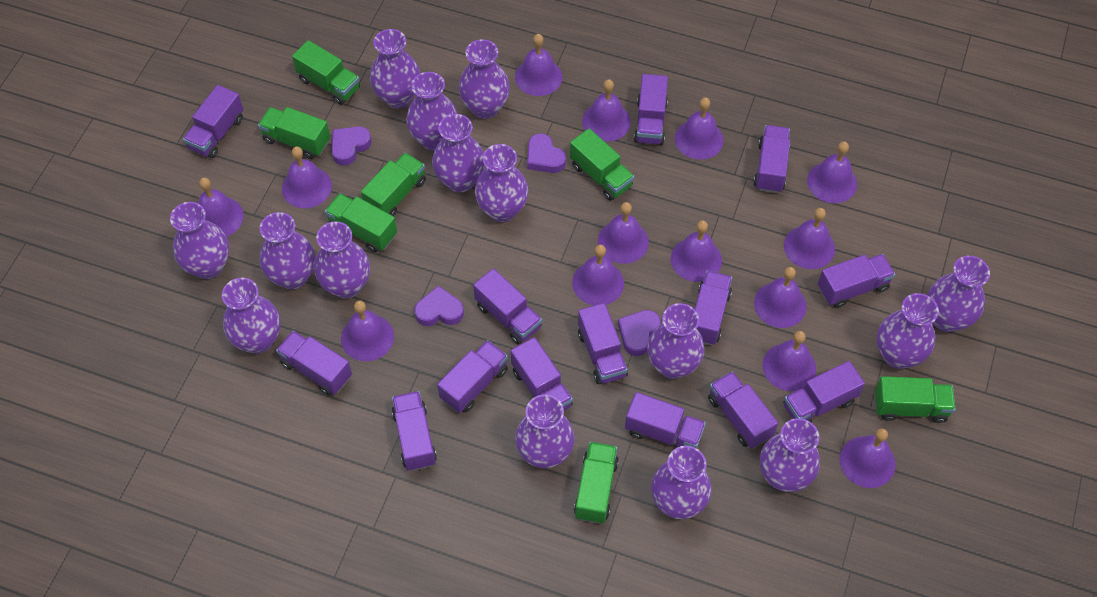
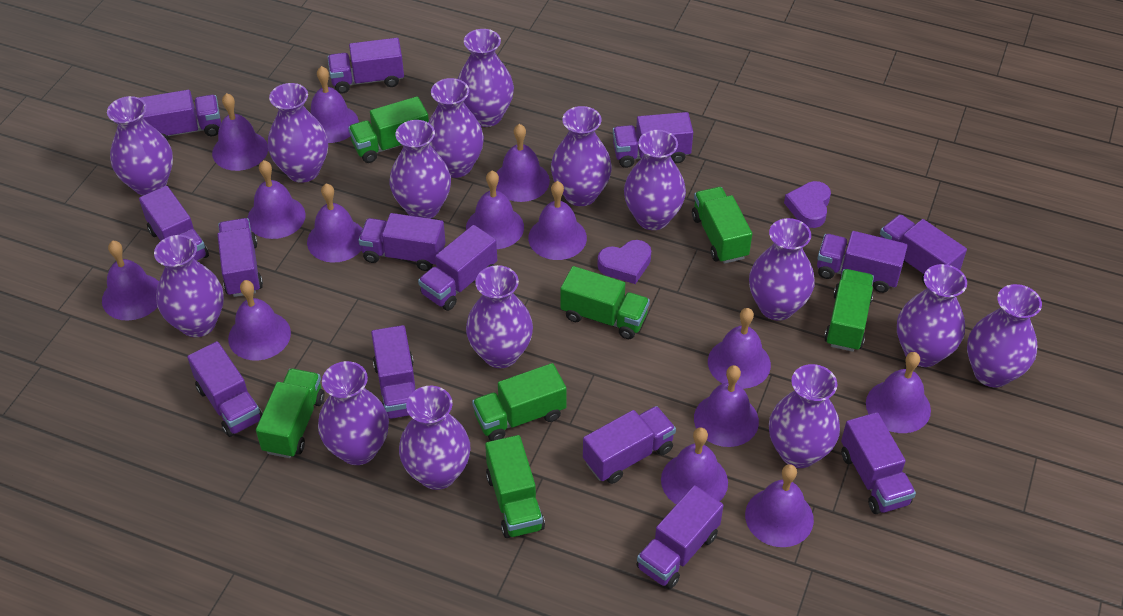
purple heart: [331,126,372,166] [414,286,464,326] [527,133,566,173] [618,310,661,356] = 4 -> [597,240,651,284] [784,181,831,228] = 2

